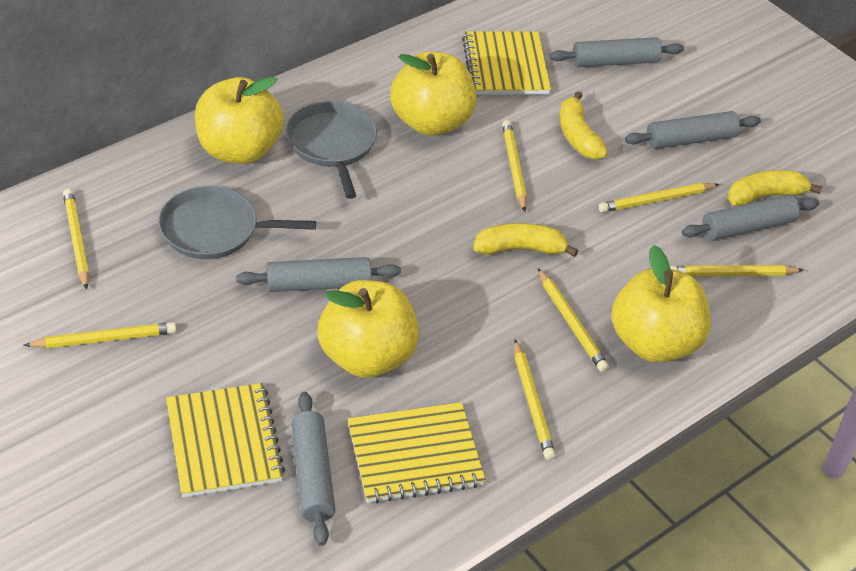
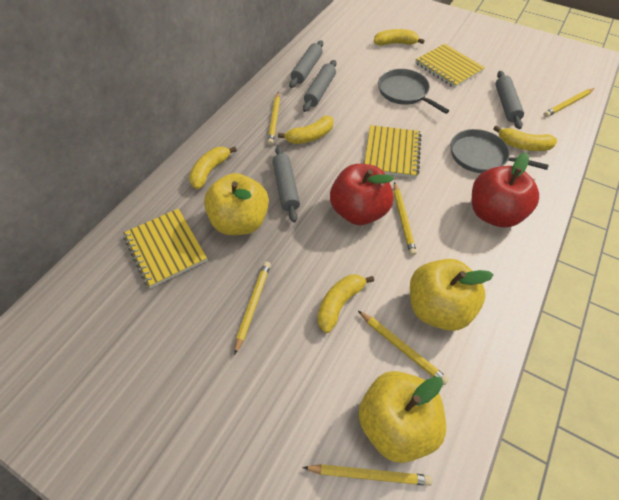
grey rolling pin: [236,257,401,292] [291,392,335,546] [550,37,684,67] [625,111,761,149] [681,195,819,240] = 5 -> [273,146,300,222] [289,40,323,88] [303,60,336,112] [495,71,524,129] = 4
red apple: none = 0 -> [330,164,394,225] [472,153,539,228] = 2
yellow apple: [195,76,284,164] [318,280,419,378] [390,51,476,136] [611,245,711,363] = 4 -> [204,173,269,235] [358,371,446,463] [410,259,494,331] = 3
yellow banana: [473,223,578,257] [560,91,608,159] [727,170,822,206] = 3 -> [189,147,237,189] [278,116,334,144] [317,274,374,333] [374,29,425,46] [493,125,557,151] = 5
yellow pencil: [23,322,176,348] [63,189,89,290] [502,120,527,212] [514,340,556,460] [538,268,609,372] [599,183,719,213] [670,265,803,276] = 7 -> [234,261,271,355] [268,92,280,145] [303,464,432,486] [358,311,449,385] [394,182,417,256] [543,88,595,117] = 6

